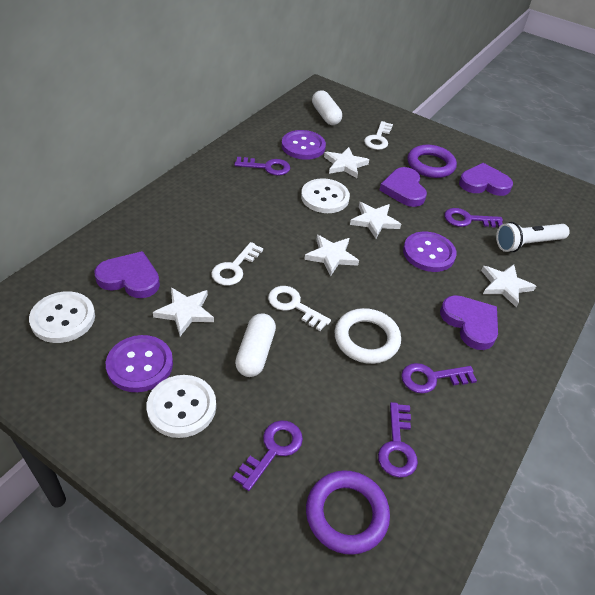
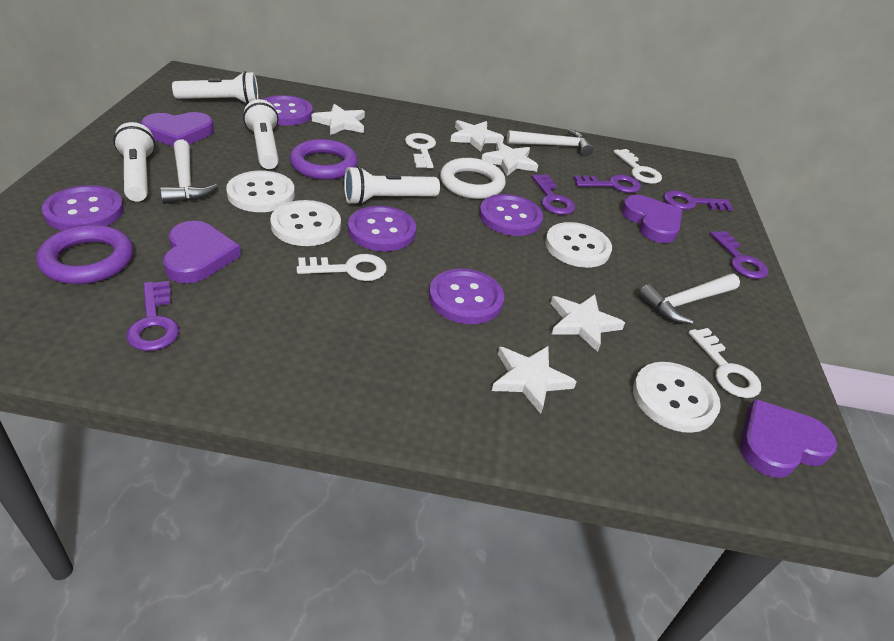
purple button: [106,335,173,392] [282,130,326,160] [403,232,457,272] = 3 -> [42,185,124,231] [262,95,313,126] [348,206,416,251] [429,269,504,324] [479,194,543,236] = 5
white button: [29,291,95,343] [147,375,216,438] [301,178,350,213] = 3 -> [226,171,295,212] [270,200,341,246] [545,222,612,268] [633,362,721,433] = 4
white capsule: [235,313,276,377] [312,90,342,125] = 2 -> none = 0
white flashlight: [496,222,570,252] = 1 -> [113,122,155,202] [172,71,258,104] [243,99,279,169] [344,166,440,205] = 4
white hammer: none = 0 -> [160,139,218,204] [507,129,593,156] [638,274,740,324] = 3
white key: [211,242,263,286] [268,286,331,331] [364,121,393,150] = 3 -> [296,254,387,281] [405,133,436,168] [614,149,662,184] [688,328,761,398] = 4

